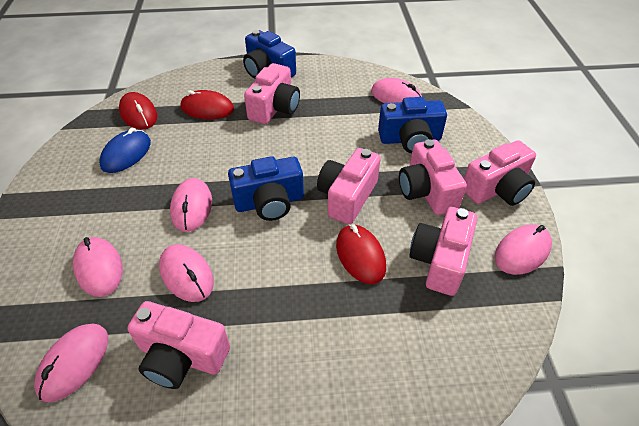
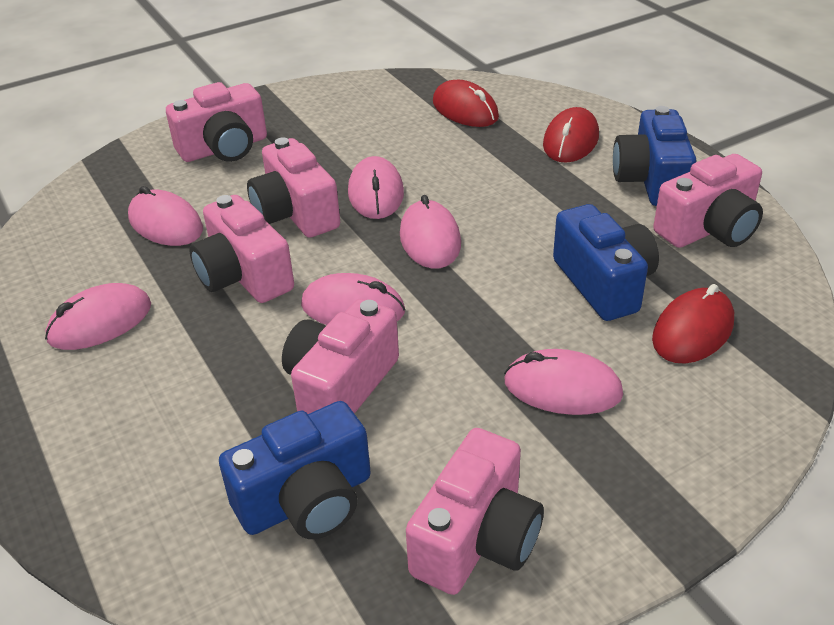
blue mouse: [99,128,151,173] = 1 -> none = 0

